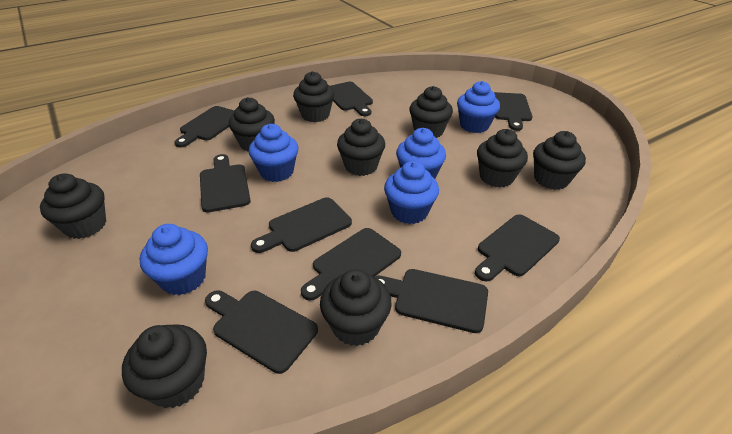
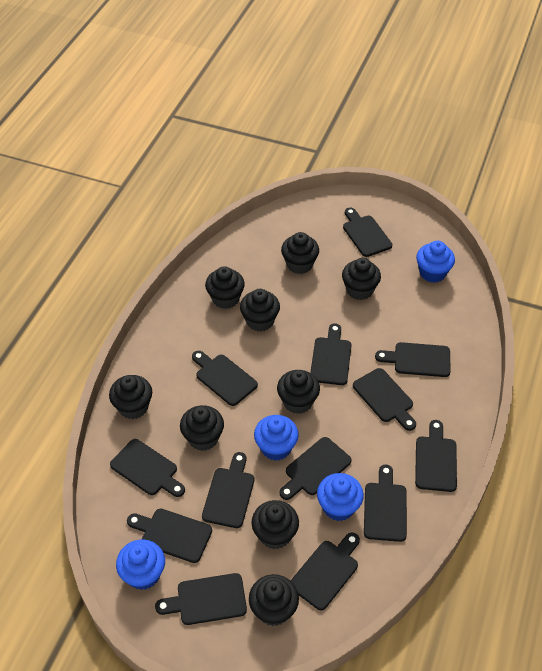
black cutting board: [174,106,234,147] [200,154,251,212] [205,290,318,374] [251,197,352,253] [301,228,401,301] [330,82,373,116] [375,269,488,333] [475,214,560,282] [494,92,532,131] = 9 -> [110,439,185,497] [127,509,212,563] [155,573,247,625] [192,351,258,406] [202,452,254,528] [279,437,352,500] [291,533,360,610] [310,324,351,385] [343,208,392,257] [353,368,416,431] [364,465,407,542] [375,342,451,377] [415,420,457,492] = 13
blue cupcake: [140,224,208,295] [249,124,299,182] [384,161,439,224] [396,128,446,179] [457,81,500,133] = 5 -> [116,539,165,590] [254,415,299,461] [317,473,364,521] [416,241,455,283] = 4

